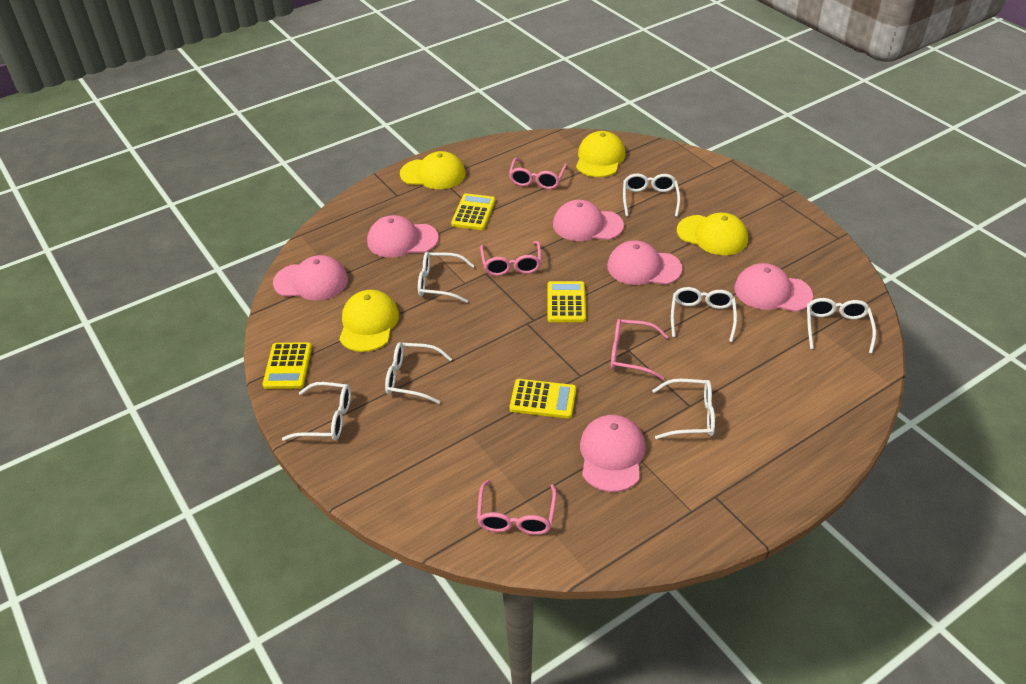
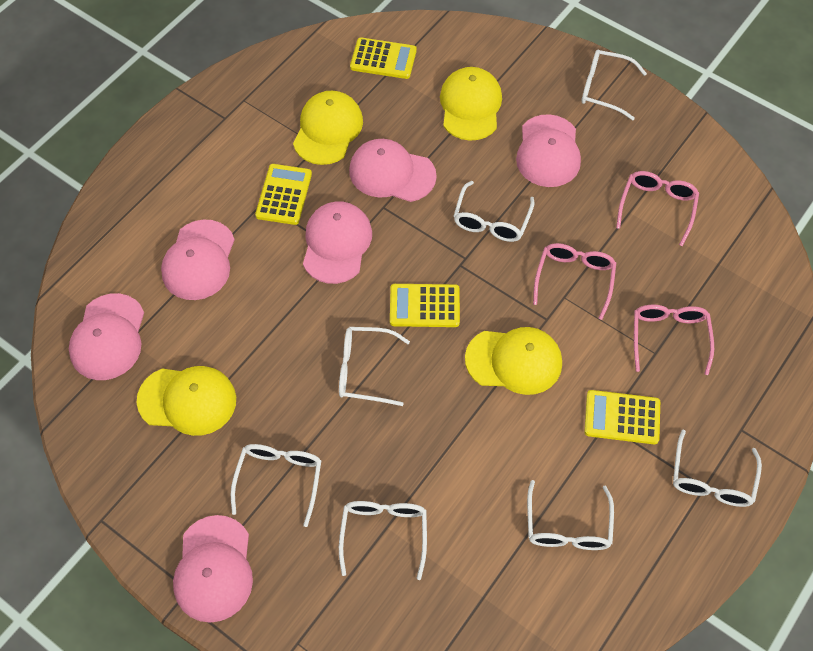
pink glasses: [477,480,557,535] [480,241,542,276] [509,158,567,189] [611,319,669,380] = 4 -> [533,243,616,320] [616,171,699,246] [634,305,714,375] = 3

